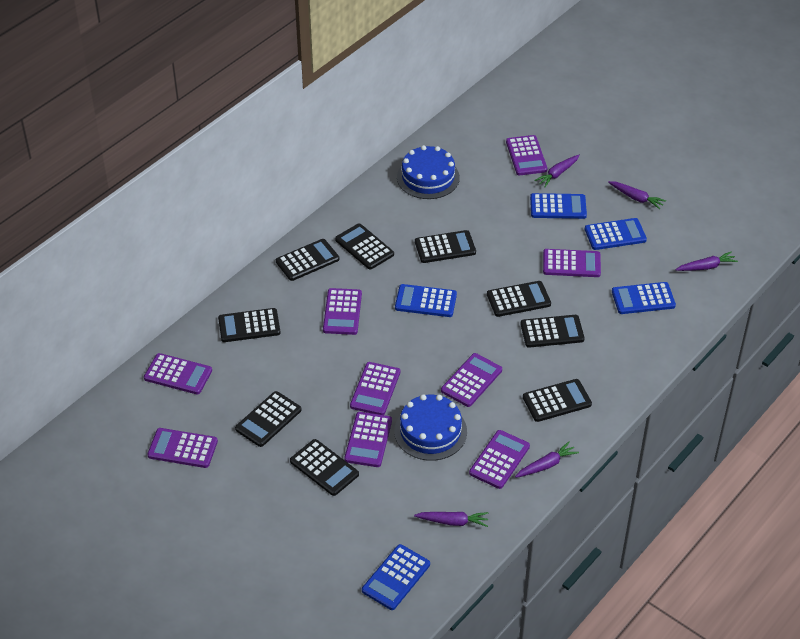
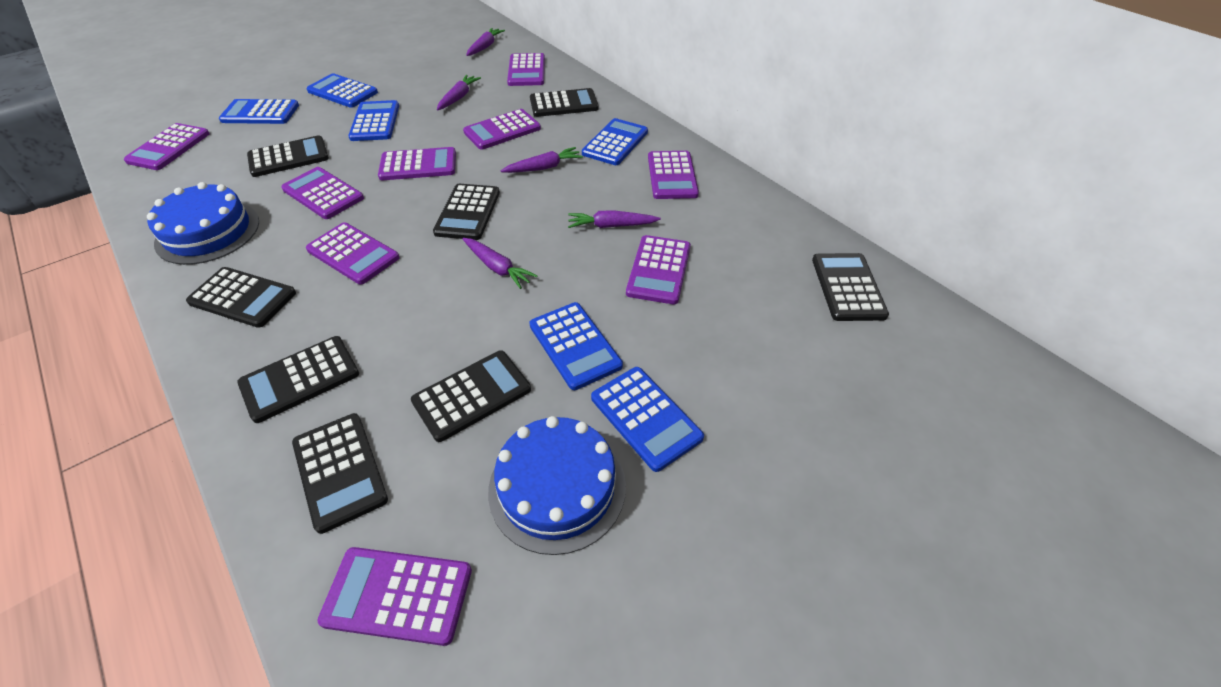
black calculator: [218,308,281,342] [235,391,302,447] [276,239,339,281] [290,439,359,496] [335,224,394,270] [415,230,476,263] [487,281,551,317] [520,315,585,348] [523,379,592,422] = 9 -> [186,267,296,328] [237,336,359,423] [247,135,329,177] [292,413,388,534] [411,350,531,442] [433,184,500,240] [530,88,599,117] [812,253,889,321] = 8
blue calculator: [362,544,430,610] [395,284,457,317] [530,193,587,219] [585,218,647,250] [612,282,676,314] = 5 -> [219,99,299,124] [306,73,378,108] [348,100,399,141] [529,302,623,390] [582,118,648,165] [591,367,704,472] = 6

